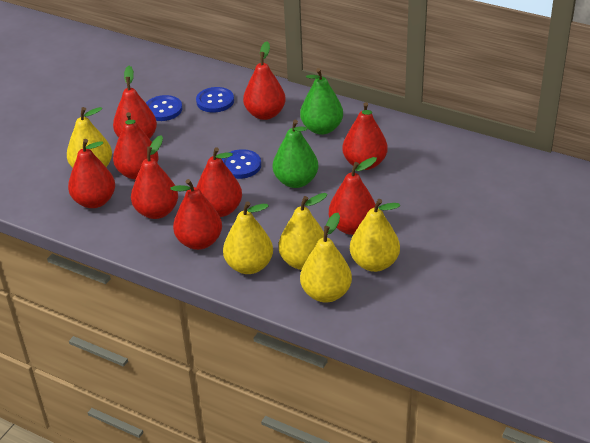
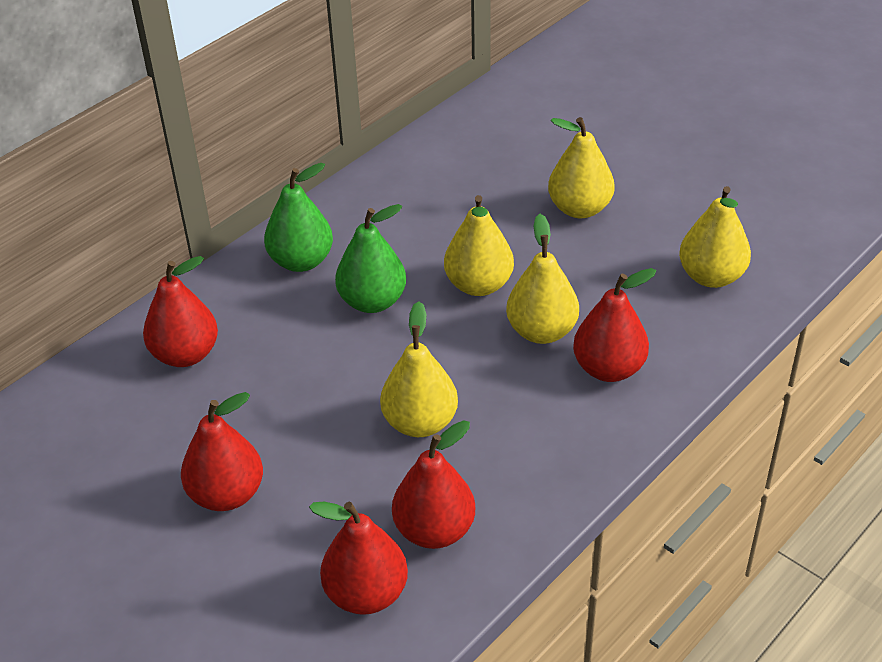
blue button: [146,95,182,121] [196,87,234,112] [222,149,261,179] = 3 -> none = 0
red pear: [68,139,115,208] [113,66,157,139] [113,112,159,179] [131,135,178,219] [171,179,222,250] [196,147,242,217] [243,41,286,120] [329,157,377,235] [342,102,388,170] = 9 -> [143,256,218,367] [181,392,263,511] [309,502,408,615] [392,420,475,549] [573,268,656,382] = 5

